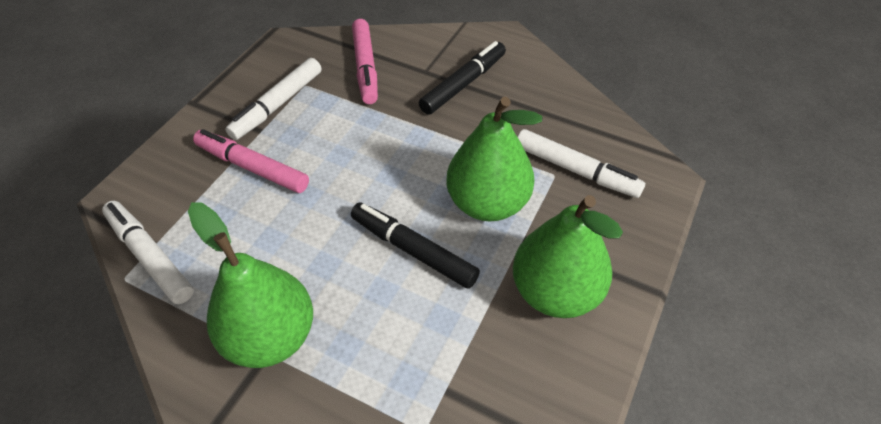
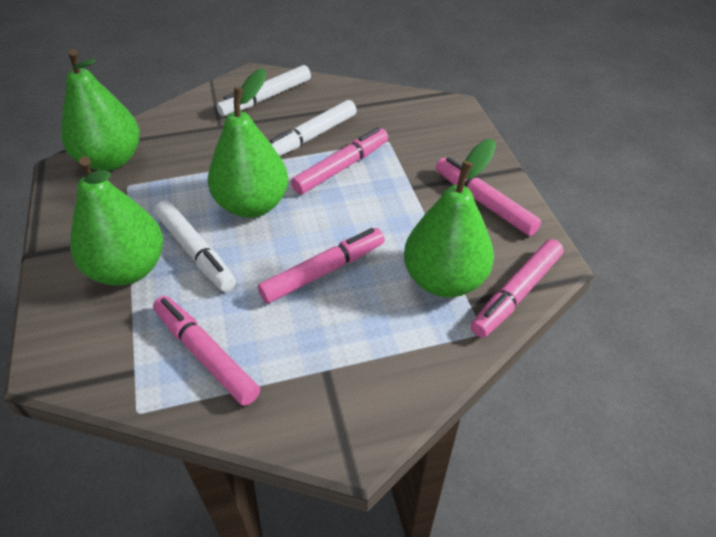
black marker: [351,202,480,289] [419,41,506,115] = 2 -> none = 0
green pear: [188,202,313,368] [446,97,542,221] [513,195,623,318] = 3 -> [61,49,140,171] [70,156,163,286] [208,68,288,218] [404,139,496,297] = 4
pink marker: [193,129,309,193] [352,19,378,104] = 2 -> [153,296,260,406] [258,228,385,304] [291,127,388,194] [436,157,541,236] [471,239,564,338] = 5

